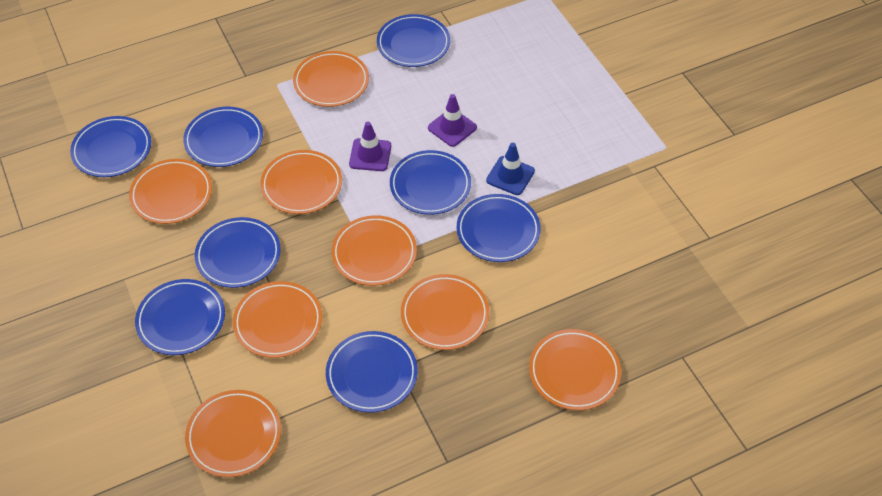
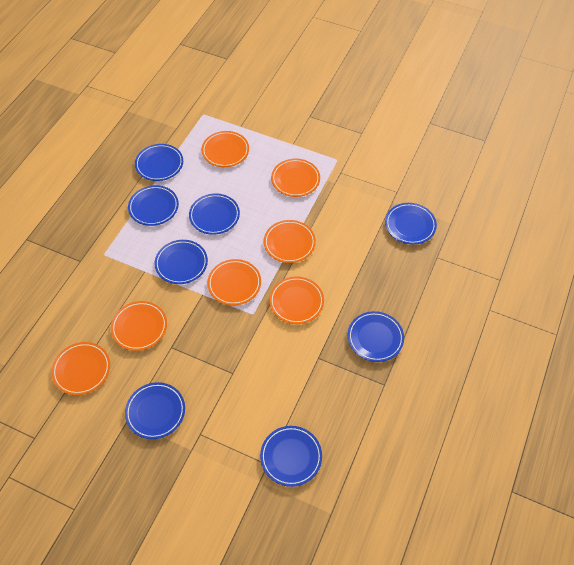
blue traffic cone: [486,143,535,195] = 1 -> none = 0
orange plate: [129,159,212,224] [185,390,281,477] [233,281,322,358] [260,150,342,214] [293,51,369,107] [331,215,417,286] [401,274,489,350] [529,329,621,410] = 8 -> [52,342,110,395] [111,301,167,351] [202,131,249,167] [207,259,261,305] [264,220,316,263] [269,277,324,324] [271,159,320,197] = 7
purple traffic cone: [349,122,391,171] [428,94,477,147] = 2 -> none = 0

